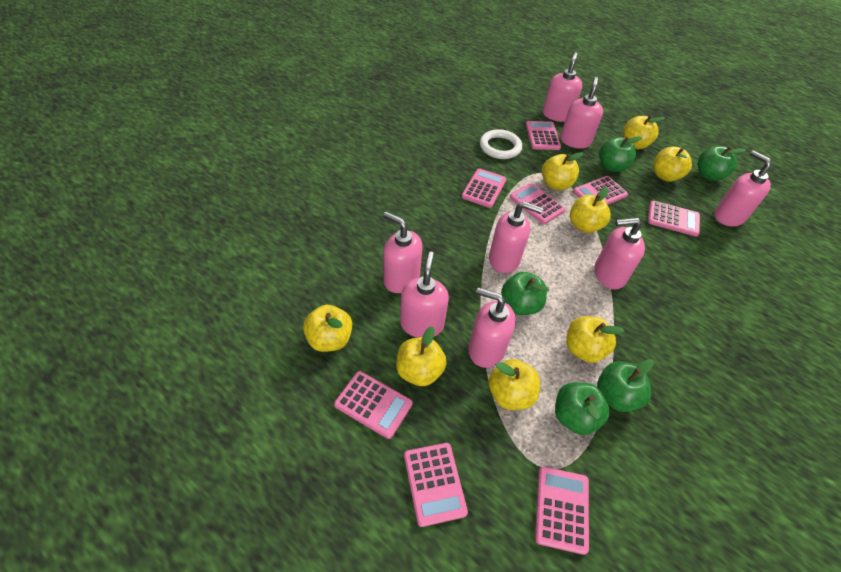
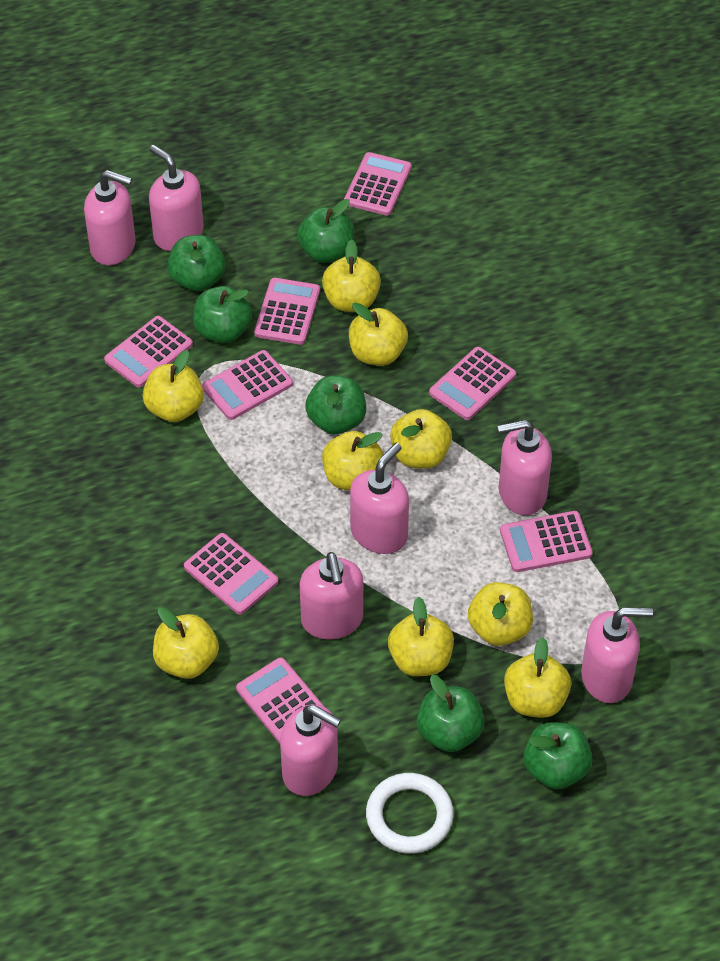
green apple: [501,272,549,315] [555,382,610,435] [597,359,654,412] [599,136,642,172] [698,146,745,181] = 5 -> [167,235,226,291] [193,286,252,343] [297,199,354,263] [305,375,366,434] [417,675,485,752] [523,722,592,789] = 6
pink soap dispenser: [383,212,422,293] [400,252,449,337] [468,288,516,368] [489,201,544,273] [543,52,582,122] [560,77,603,149] [594,218,645,290] [714,151,771,226] = 8 -> [84,170,136,265] [149,145,204,251] [280,704,341,796] [299,552,363,640] [350,443,409,554] [497,420,552,515] [581,607,653,703] = 7
yellow apple: [303,305,352,352] [396,326,447,386] [488,359,540,410] [542,152,583,190] [566,316,624,363] [570,187,611,233] [623,115,665,149] [654,147,692,182] = 8 -> [143,350,204,422] [153,607,219,679] [322,239,381,312] [322,431,384,490] [349,303,408,366] [388,597,454,676] [390,409,452,469] [468,582,533,646] [504,637,571,718] = 9

